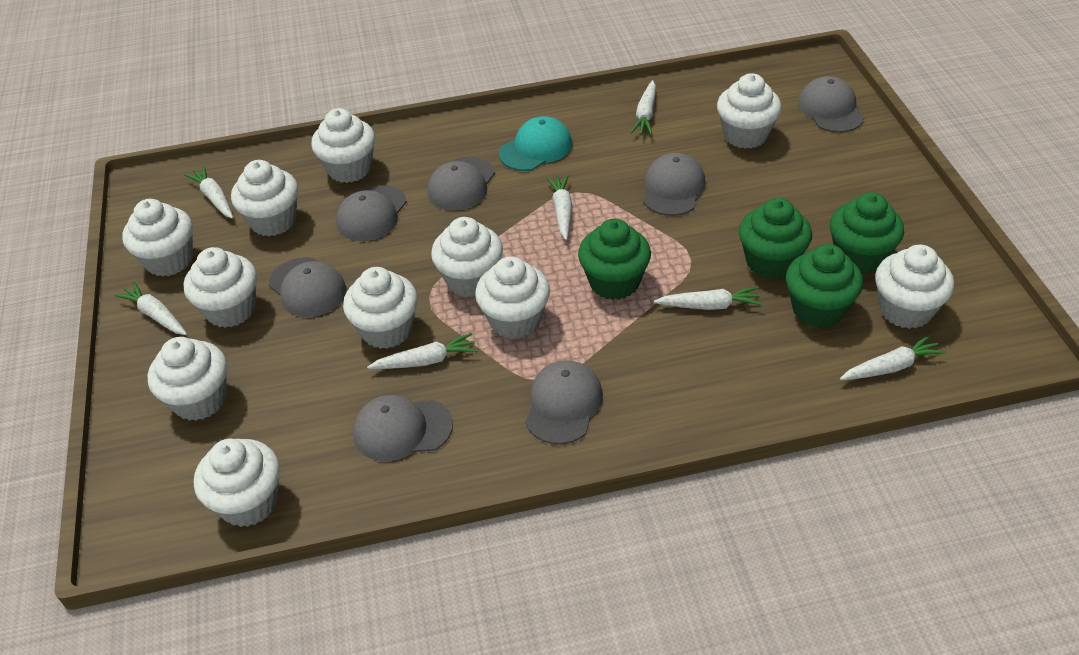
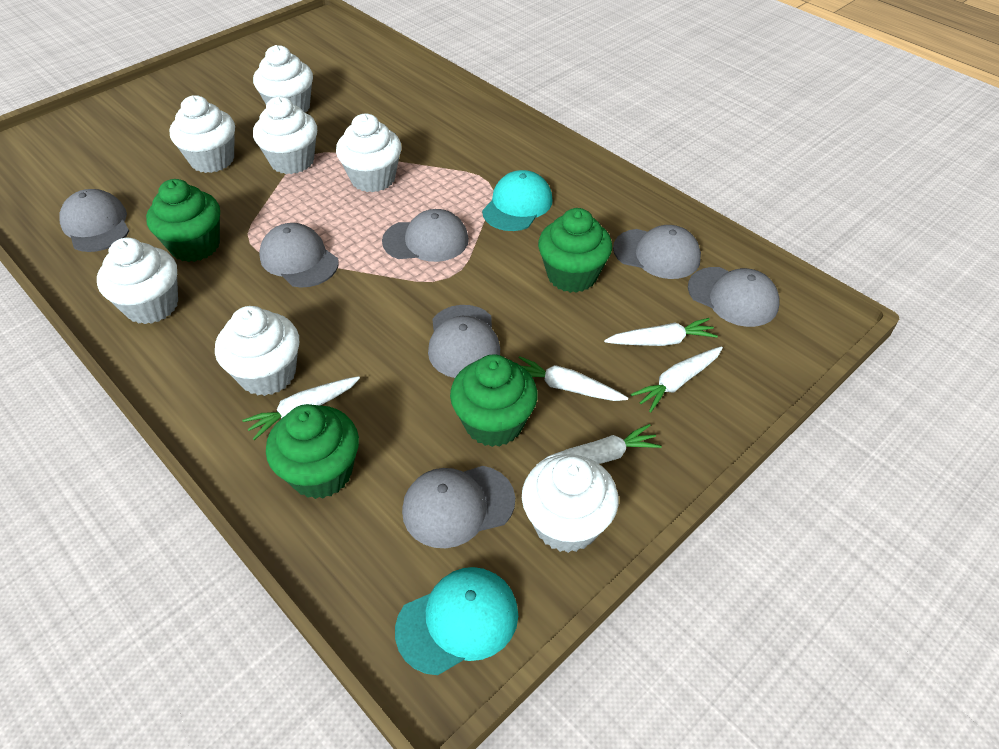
turquoise cap: [499,116,572,171] = 1 -> [395,567,518,675] [482,170,553,231] = 2
white carrot: [114,281,187,335] [184,166,233,219] [367,333,478,369] [546,174,572,240] [630,80,656,135] [654,287,763,310] [840,334,946,380] = 7 -> [242,376,360,440] [519,356,628,401] [539,424,662,464] [604,318,718,346] [630,346,723,413] = 5
white cupcake: [122,199,193,277] [148,337,227,421] [184,247,257,328] [194,439,280,527] [231,160,298,236] [311,108,375,183] [343,267,418,349] [431,217,503,297] [475,256,550,339] [717,73,782,149] [875,245,954,329] = 11 -> [97,238,178,324] [169,95,235,173] [215,306,299,396] [253,45,313,113] [253,97,317,174] [336,114,402,192] [522,454,619,553] = 7

